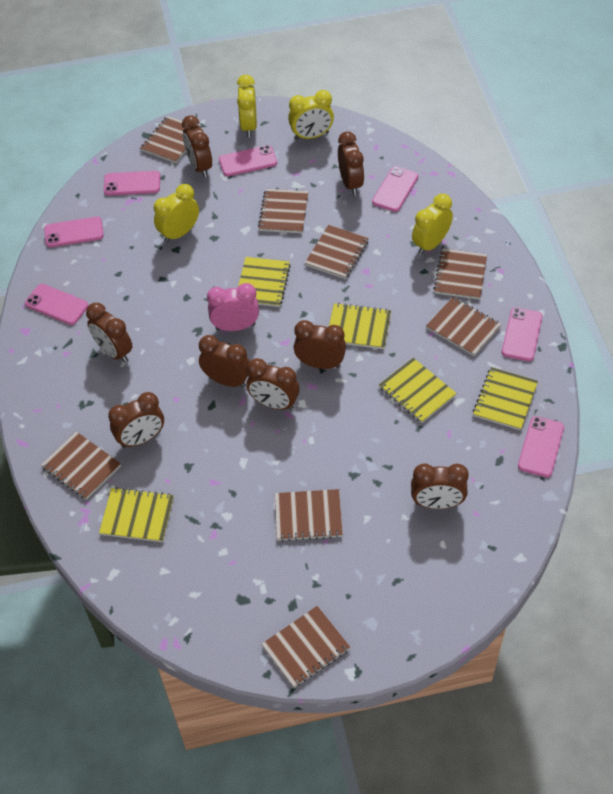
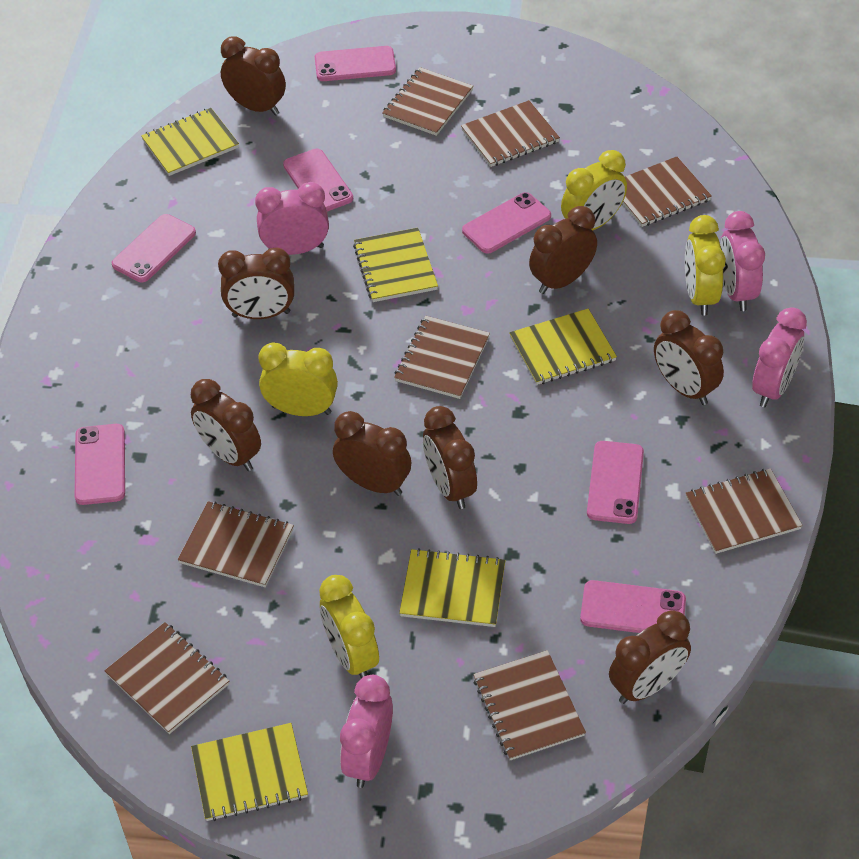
pink clock: [207,283,259,331] = 1 -> [255,182,329,255] [340,675,393,788] [720,211,765,311] [752,307,807,407] = 4

